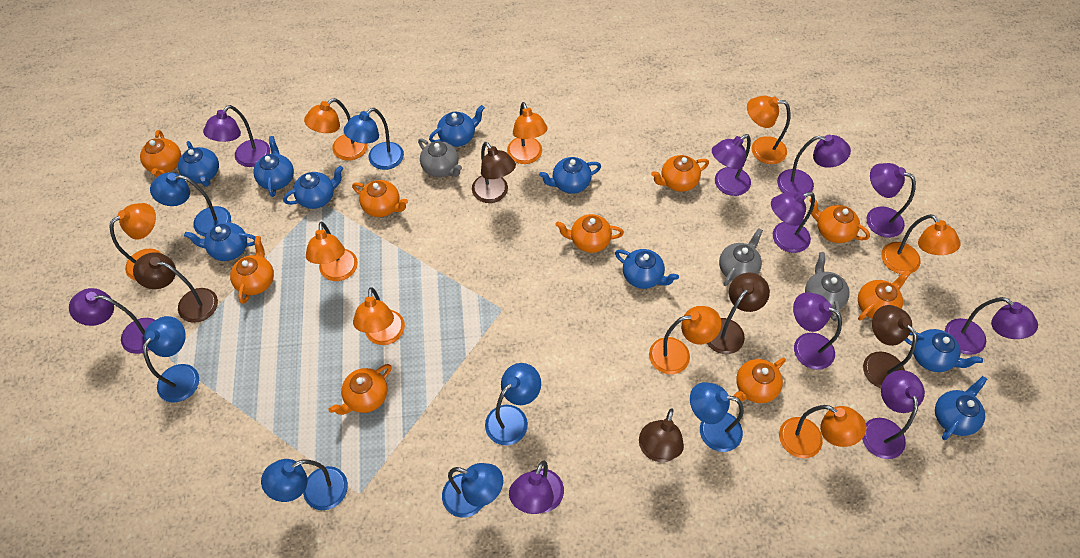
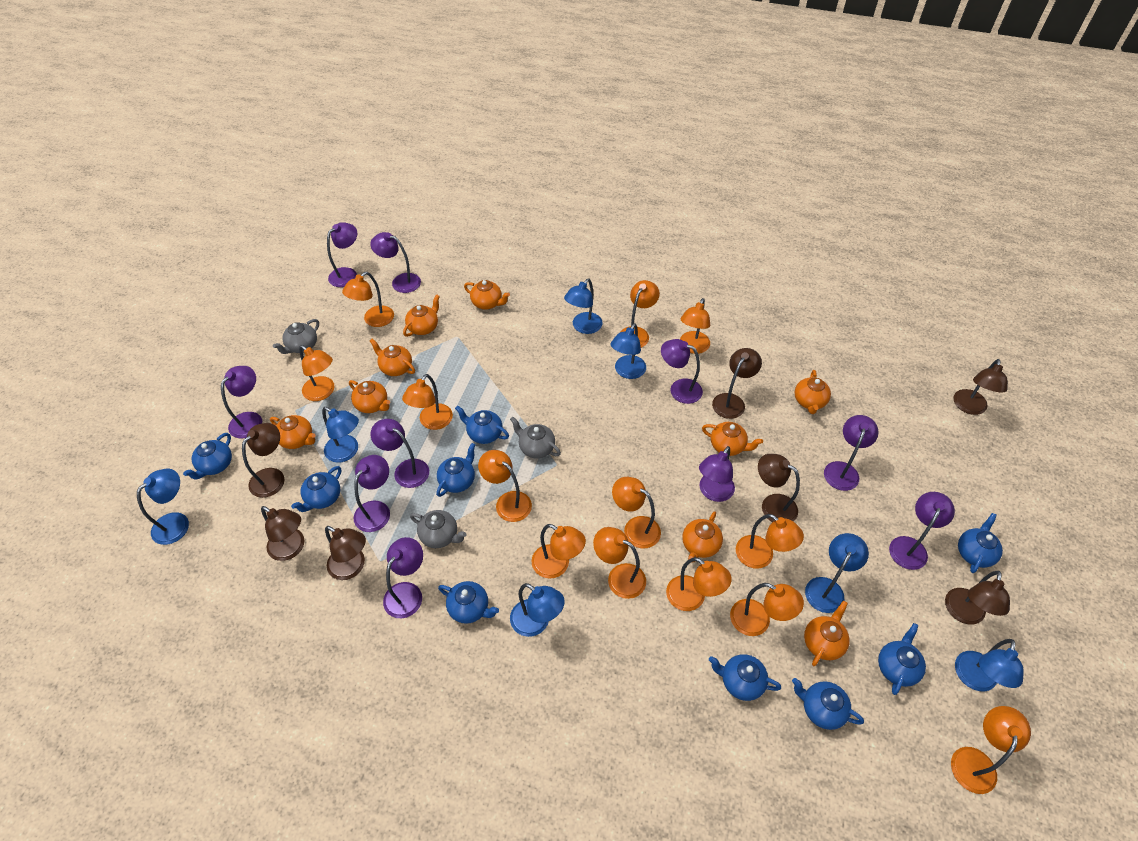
brown lamp: [133,252,218,323] [472,142,516,203] [639,408,684,462] [707,273,770,354] [863,305,917,388] = 5 -> [242,423,285,498] [261,506,305,561] [325,526,366,580] [712,348,762,419] [758,454,800,522] [945,571,1010,624] [954,359,1008,415] = 7
orange lamp: [110,203,162,281] [304,98,368,161] [306,222,358,281] [353,287,405,345] [507,102,548,164] [649,306,722,374] [747,96,791,164] [779,405,866,458] [881,214,961,274] = 9 -> [299,345,334,401] [342,272,394,327] [402,374,453,430] [478,450,532,522] [532,524,586,579] [593,527,646,599] [612,477,661,548] [621,280,660,348] [666,557,732,611] [680,298,710,354] [730,583,804,636] [736,514,804,569] [951,706,1031,794] = 13

